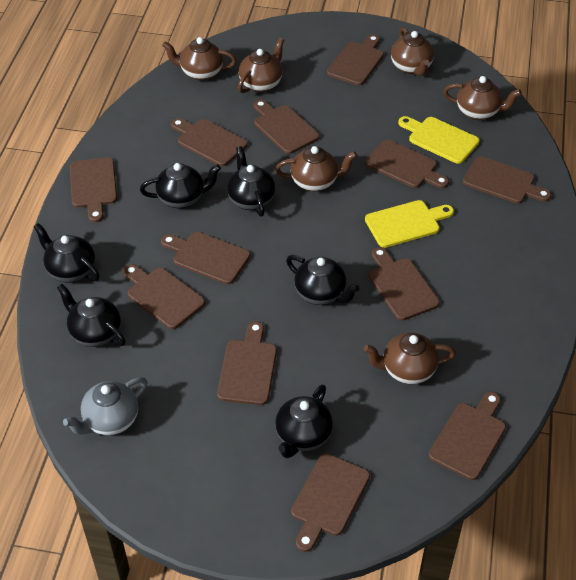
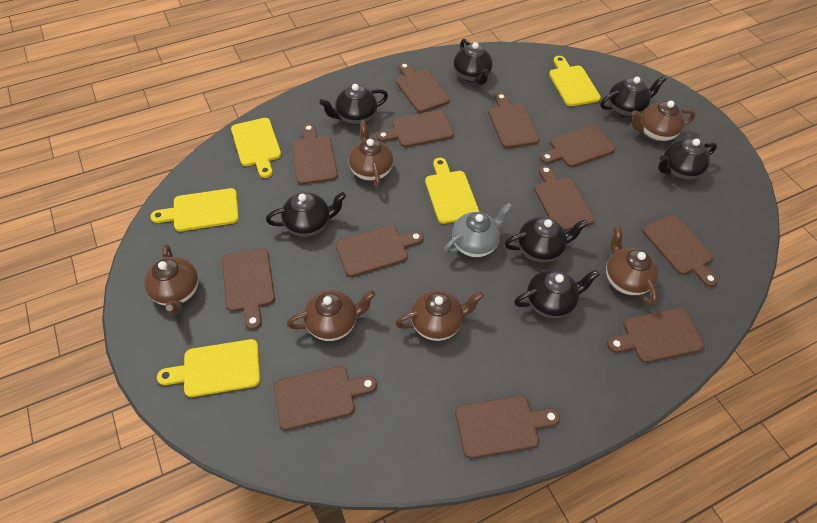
black teapot: [34,223,100,283] [57,284,125,347] [140,163,221,208] [227,146,275,217] [275,384,333,458] [286,255,360,305] = 6 -> [266,192,346,237] [319,84,388,125] [453,39,493,85] [504,217,588,263] [514,269,600,318] [600,76,666,117] [658,138,717,180] = 7
yellow cutting board: [365,200,454,248] [398,116,480,164] = 2 -> [150,188,239,231] [157,339,260,397] [231,118,281,178] [425,158,479,224] [549,56,601,106] = 5

